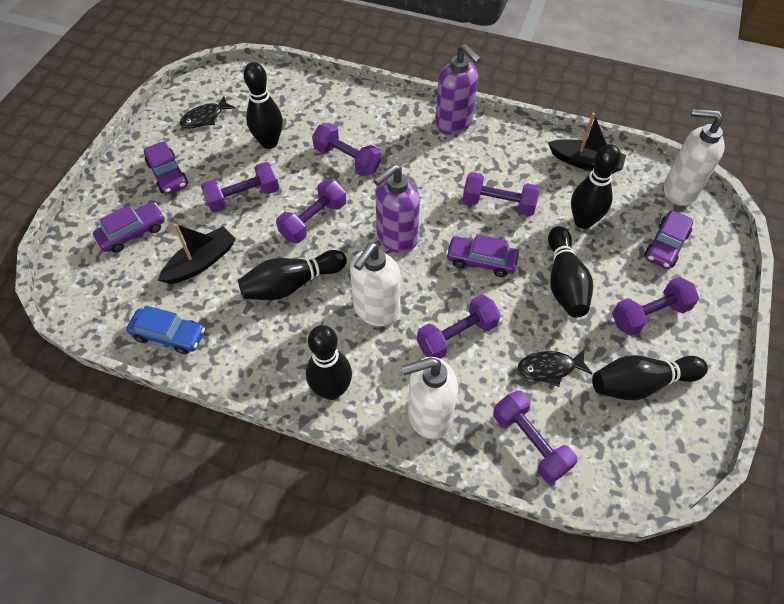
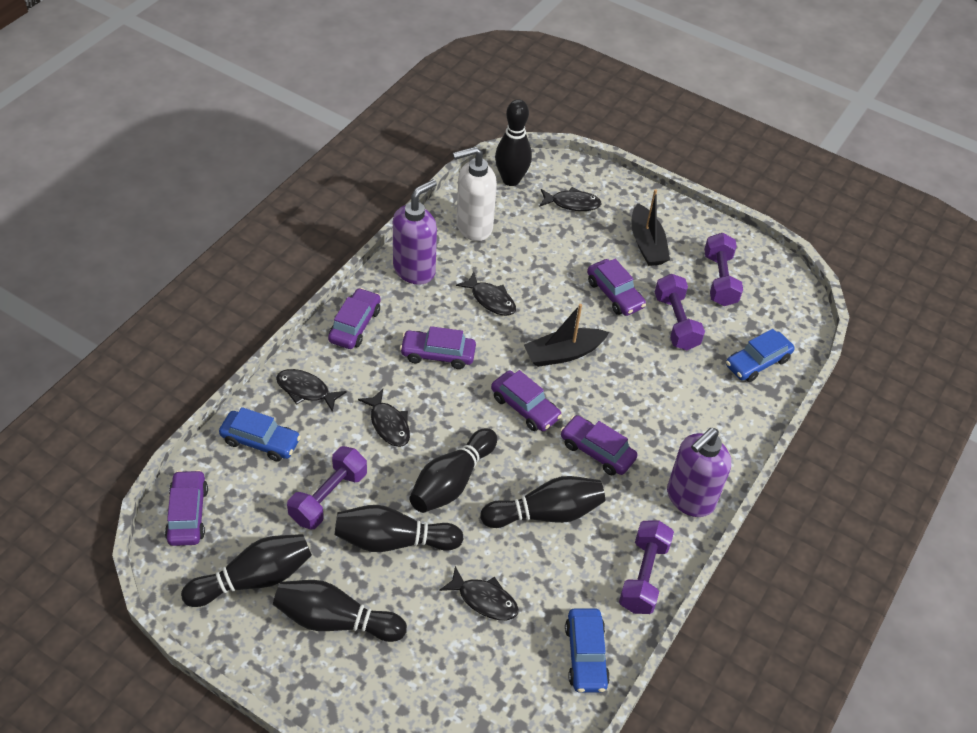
black fish: [179,96,236,129] [518,349,593,387] = 2 -> [276,369,347,412] [358,389,410,447] [439,566,519,620] [456,272,516,316] [539,187,602,211] = 5
blue car: [126,305,205,354] = 1 -> [219,407,301,462] [565,608,610,692] [726,329,795,382] = 3
purple car: [93,202,165,253] [144,141,188,194] [446,234,519,277] [644,210,693,269] = 4 -> [165,470,208,546] [328,288,381,349] [400,326,476,369] [491,370,562,431] [560,415,637,475] [587,259,646,316] = 6
purple dumbbell: [201,162,279,213] [276,179,346,243] [312,123,381,176] [417,295,501,359] [462,172,540,216] [493,390,578,483] [612,277,699,336] = 7 -> [287,446,367,530] [619,521,674,614] [655,274,705,350] [704,233,743,306] = 4
white soap dispenser: [350,243,401,326] [401,357,458,439] [664,109,725,206] = 3 -> [453,146,497,241] = 1

